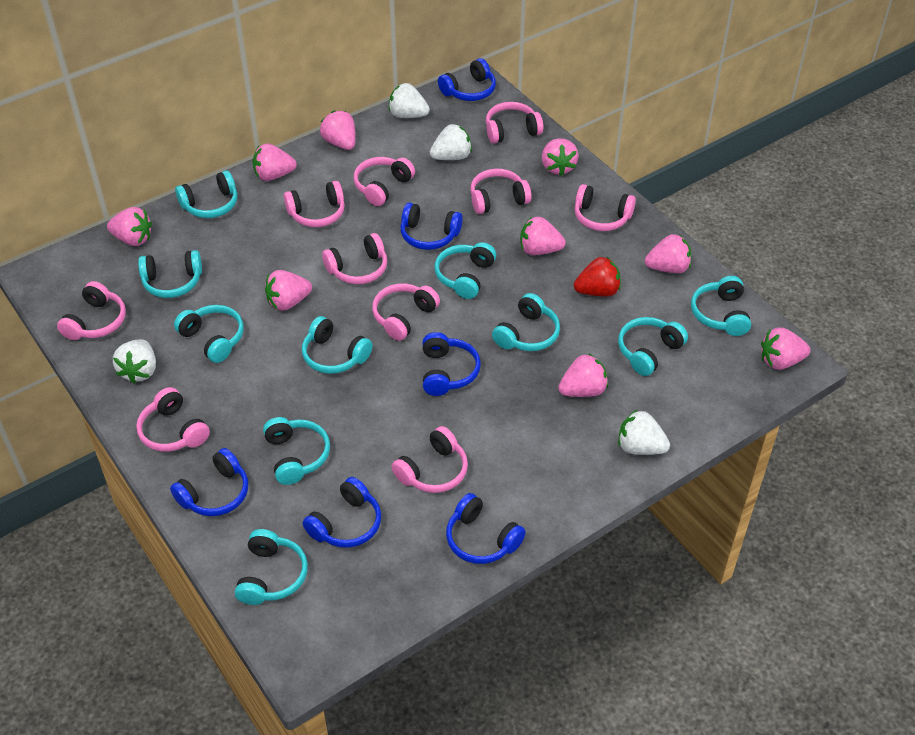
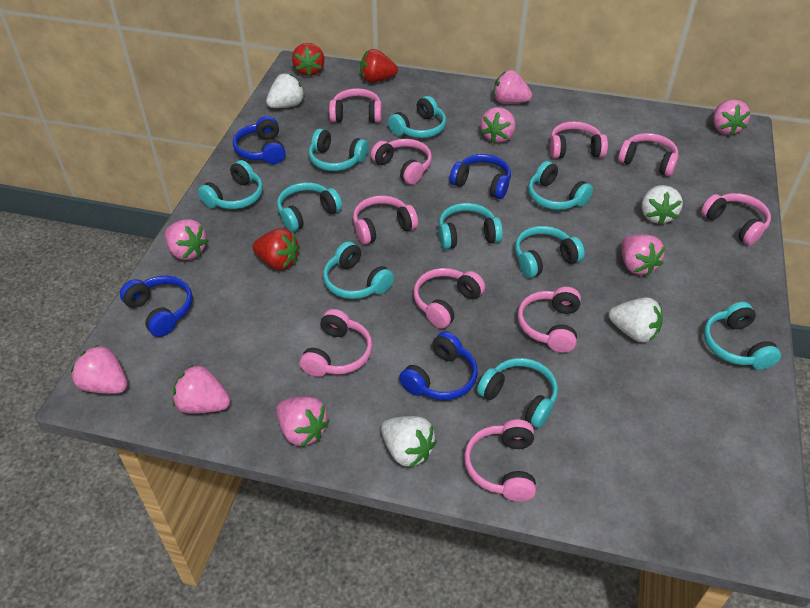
blue headphones: [170,448,248,516] [303,477,381,548] [400,203,462,250] [422,332,481,396] [438,58,496,101] [446,493,526,564] = 6 -> [120,276,193,337] [233,116,286,164] [399,331,478,400] [450,154,511,199] = 4
pink strawberry: [107,207,152,246] [253,143,297,181] [265,270,312,311] [320,111,356,150] [520,217,566,255] [542,138,579,176] [558,353,608,397] [645,234,691,273] [761,327,811,370] = 9 -> [71,345,128,394] [165,219,209,260] [173,365,231,414] [276,397,330,447] [481,107,515,143] [494,70,532,104] [622,234,665,276] [713,99,750,135] = 8
red strawberry: [574,257,621,297] = 1 -> [252,228,300,270] [292,43,324,76] [360,49,398,83] = 3

